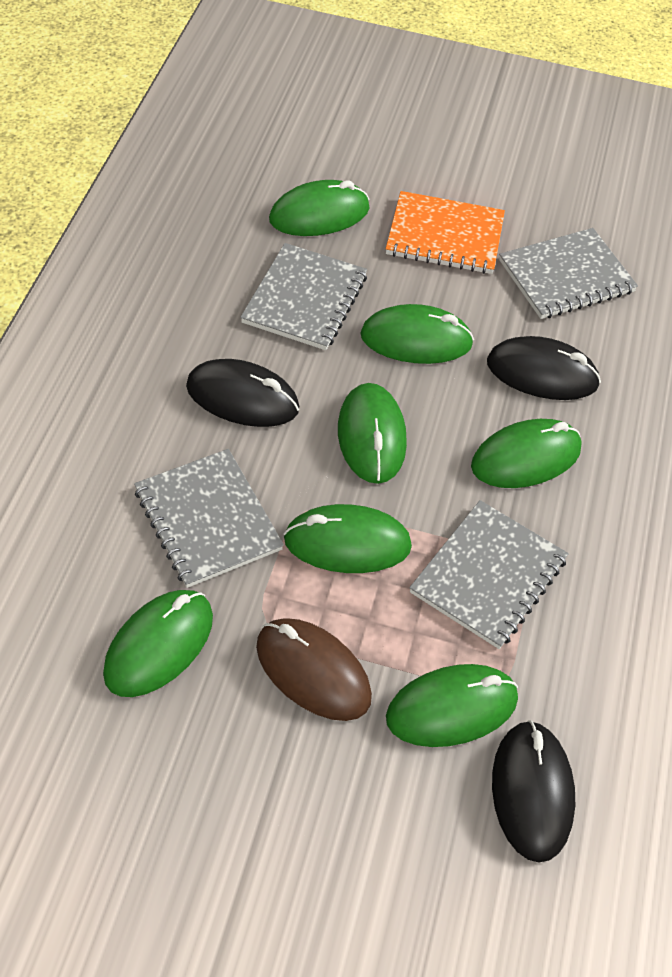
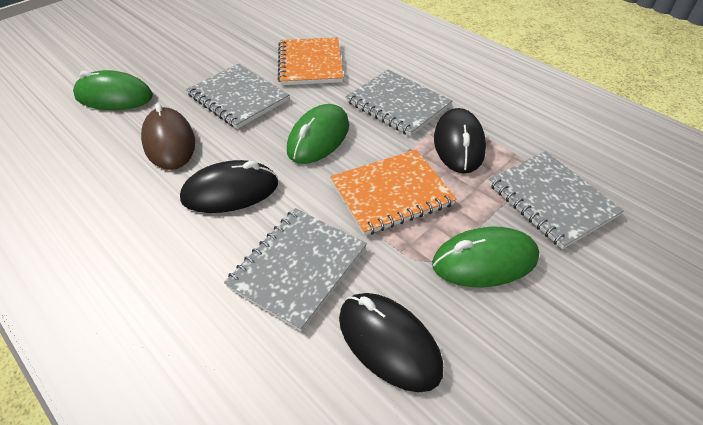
green mouse: [103,590,213,697] [269,180,369,236] [284,504,412,573] [338,383,407,484] [360,304,474,364] [386,664,518,747] [471,419,581,488] = 7 -> [73,70,153,110] [287,104,349,164] [432,227,539,287] = 3
orange notebook: [386,191,505,274] = 1 -> [278,37,344,85] [330,150,457,236] = 2

